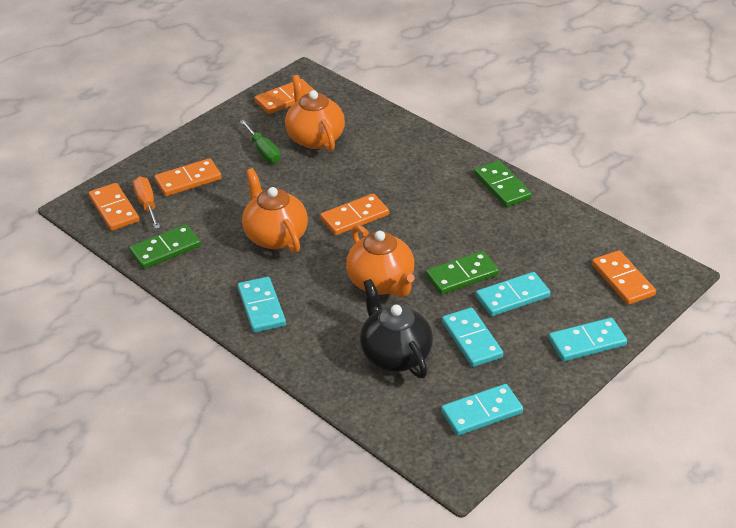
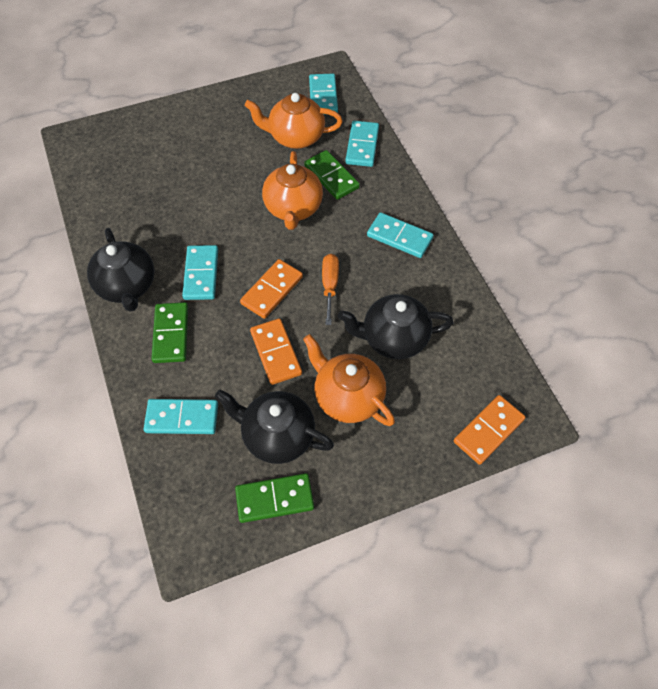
black teapot: [360,279,433,378] = 1 -> [87,228,154,312] [215,389,334,464] [338,294,453,359] = 3
green screwdriver: [240,120,280,163] = 1 -> none = 0
orange domino: [89,183,139,231] [154,158,222,196] [255,79,314,114] [320,194,389,235] [592,250,656,305] = 5 -> [240,259,303,319] [250,318,302,385] [454,395,526,465] = 3

